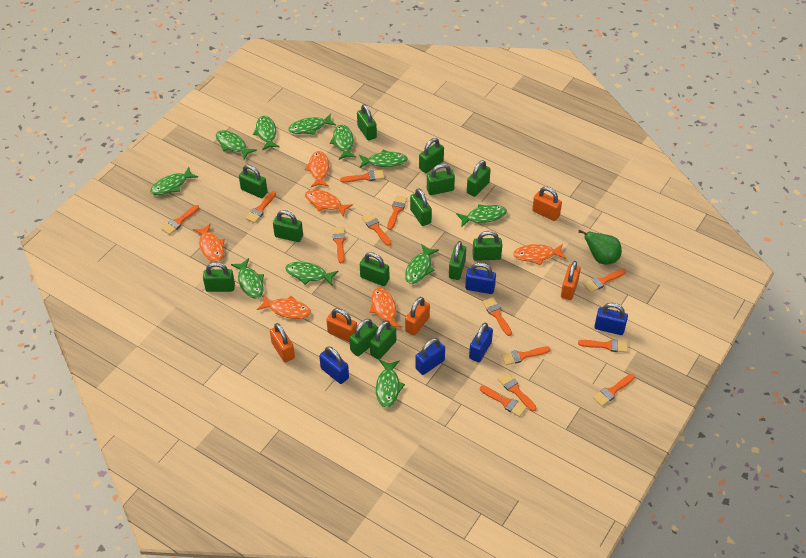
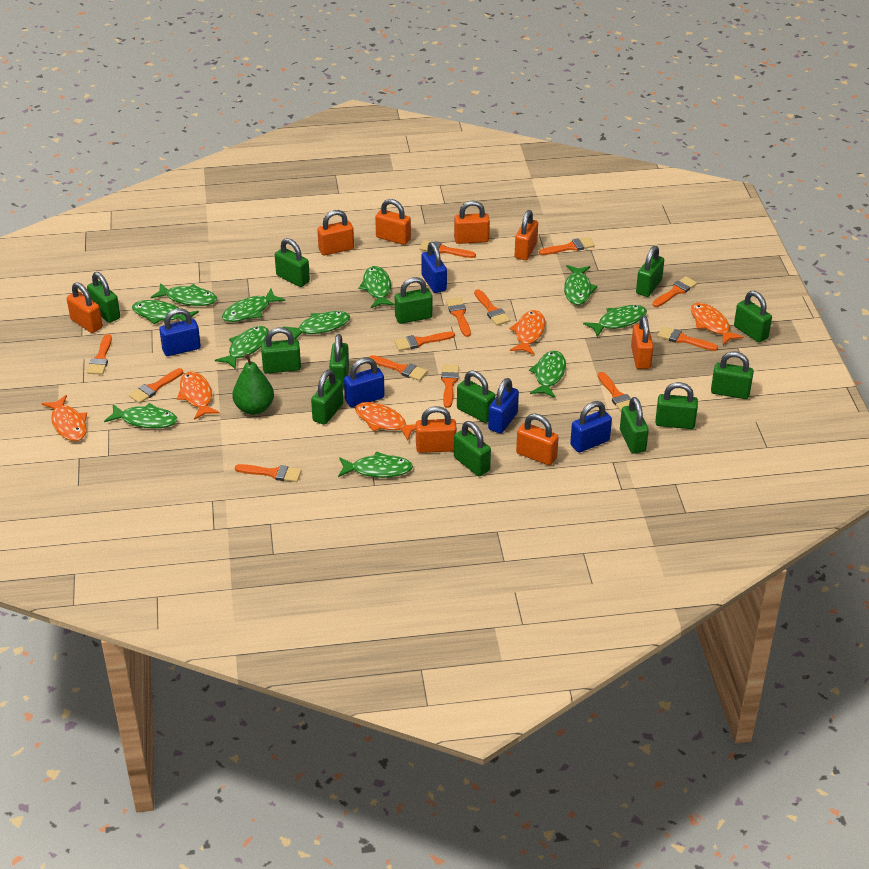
orange fish: [193,223,225,262] [257,295,311,319] [304,151,329,187] [305,189,353,217] [370,288,402,327] [513,244,566,265] = 6 -> [42,395,87,441] [177,371,220,420] [355,402,416,441] [509,310,545,355] [691,302,744,345] = 5
orange padlock: [270,323,295,362] [326,308,357,342] [405,297,430,336] [532,187,562,221] [561,261,581,300] = 5 -> [67,282,103,333] [317,210,354,256] [375,199,411,245] [416,406,457,453] [454,201,490,244] [515,210,538,260] [516,414,559,466] [631,315,654,369] = 8

